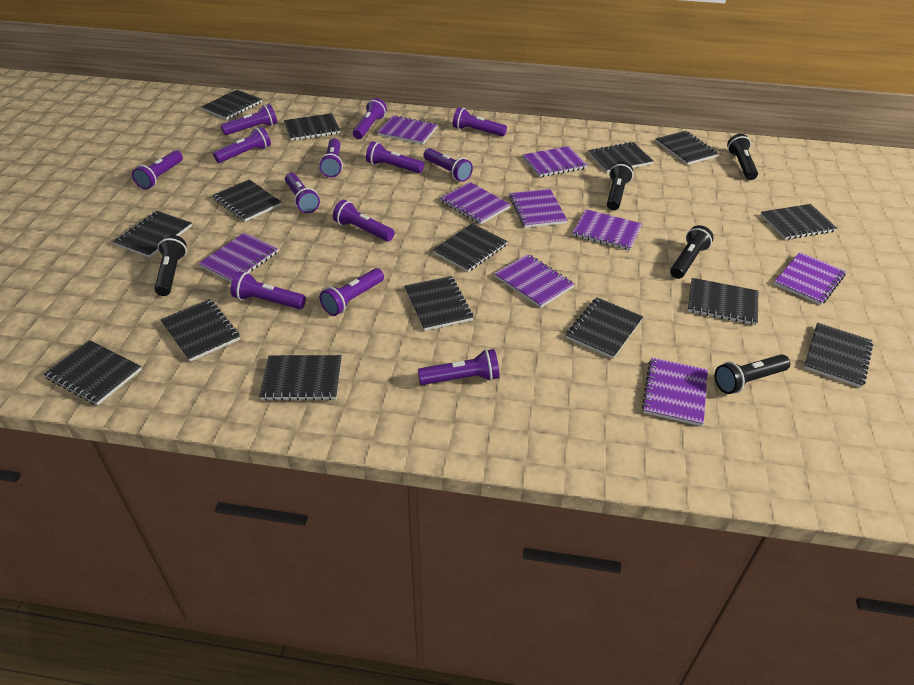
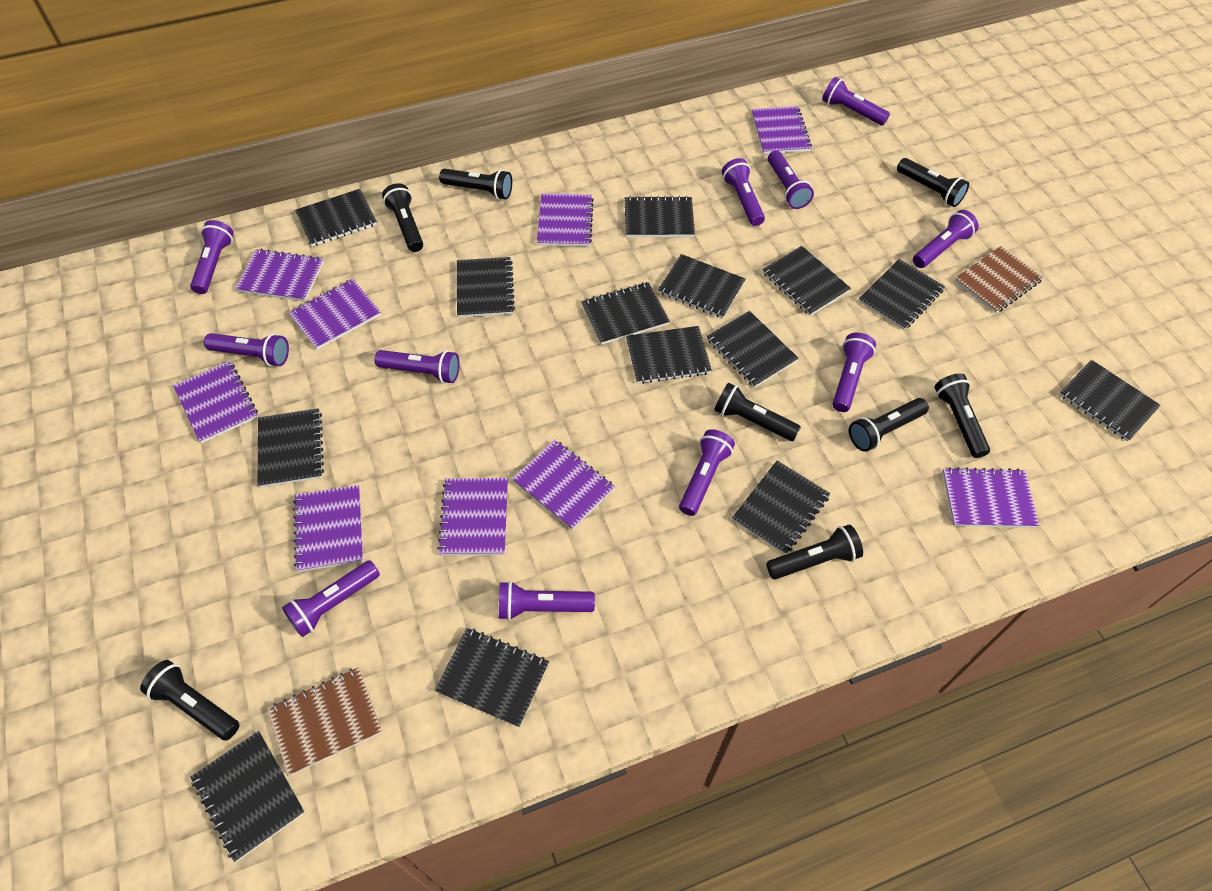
black flashlight: [155,235,187,296] [607,161,633,210] [670,225,714,279] [715,355,790,394] [727,134,758,180] = 5 -> [140,660,240,741] [382,183,423,252] [439,169,512,200] [714,382,801,441] [766,524,863,579] [849,398,929,452] [897,158,969,207] [935,373,990,458] = 8
black notebook: [44,340,142,405] [113,211,192,258] [160,299,240,362] [201,90,262,120] [213,180,282,222] [259,355,342,401] [284,113,340,141] [405,276,473,331] [433,223,508,272] [566,297,643,359] [588,142,653,173] [655,131,719,165] [688,278,758,325] [761,204,837,240] [804,323,873,388] = 15 -> [190,731,305,862] [258,408,324,488] [295,189,377,246] [435,628,549,727] [457,257,515,318] [581,282,670,345] [625,196,695,237] [626,326,712,384] [658,254,746,318] [706,311,799,388] [732,460,830,555] [762,246,851,316] [859,259,945,330] [1059,360,1161,442] = 14
brown notebook: none = 0 -> [267,668,382,776] [954,246,1044,313] = 2
purple flashlight: [132,150,183,189] [213,126,271,163] [221,104,277,135] [231,271,306,309] [285,173,320,213] [319,139,343,177] [320,268,384,316] [333,200,395,241] [353,98,387,139] [366,141,424,173] [418,349,500,385] [423,148,473,182] [453,107,507,137] = 13 -> [190,220,234,294] [204,333,289,367] [282,560,380,637] [375,350,460,384] [499,581,595,620] [679,429,735,516] [722,158,765,226] [768,151,814,209] [822,77,890,125] [832,333,876,412] [913,210,979,268] = 11

